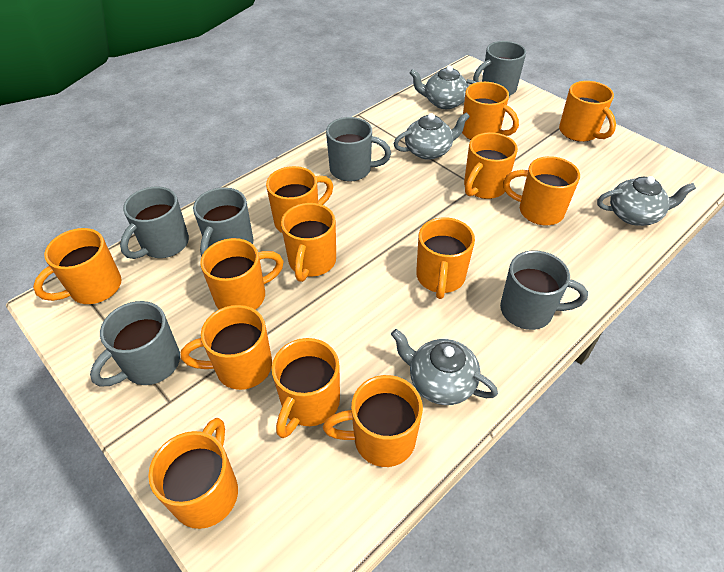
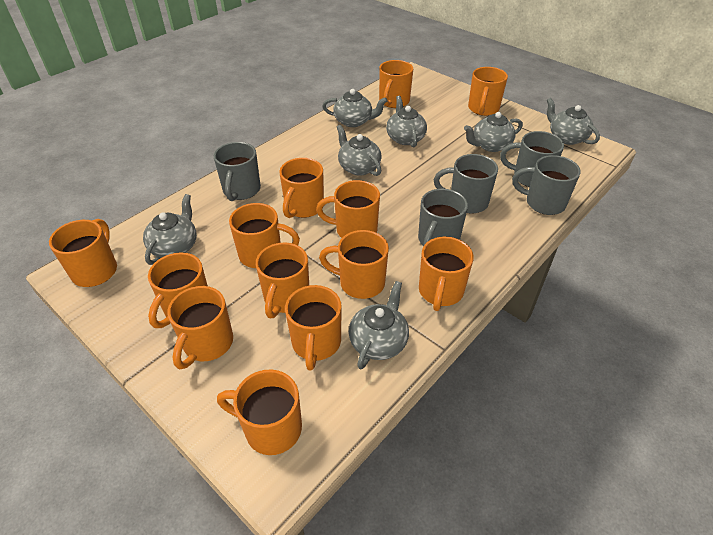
grey mug: [90,301,180,387] [120,187,189,259] [193,187,253,257] [326,117,391,181] [473,41,526,96] [500,250,588,330] = 6 -> [214,142,261,201] [418,189,468,247] [434,154,498,214] [500,131,564,187] [512,155,581,215] = 5
grey teapot: [391,329,498,405] [394,112,470,160] [410,65,477,109] [597,176,696,226] = 4 -> [143,194,197,265] [322,89,388,127] [337,125,382,176] [349,281,409,369] [386,96,427,147] [464,112,523,152] [547,98,600,145] = 7

